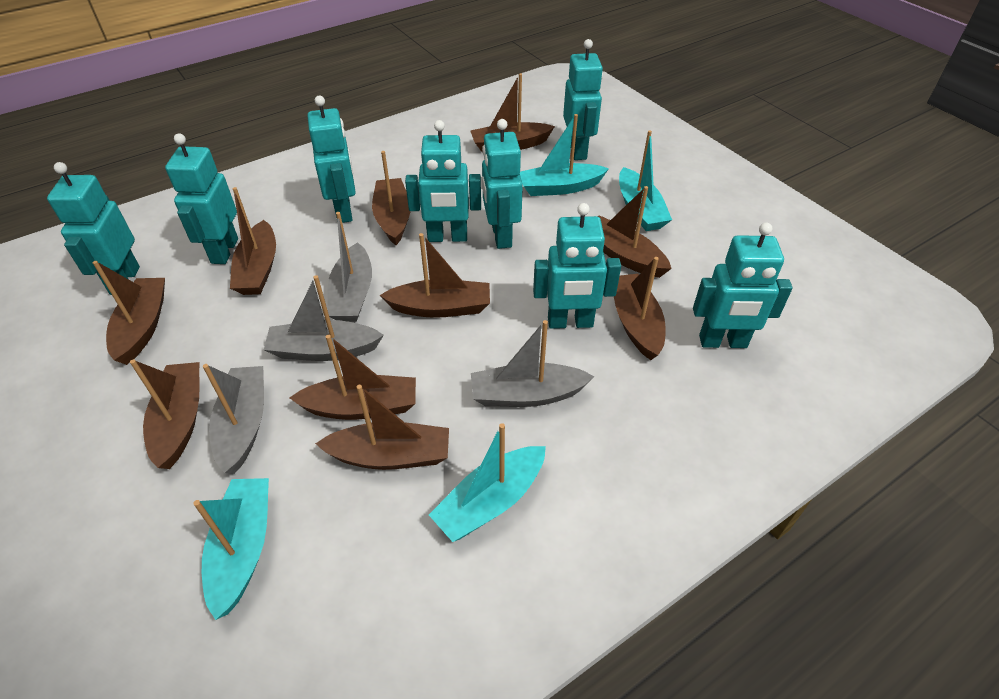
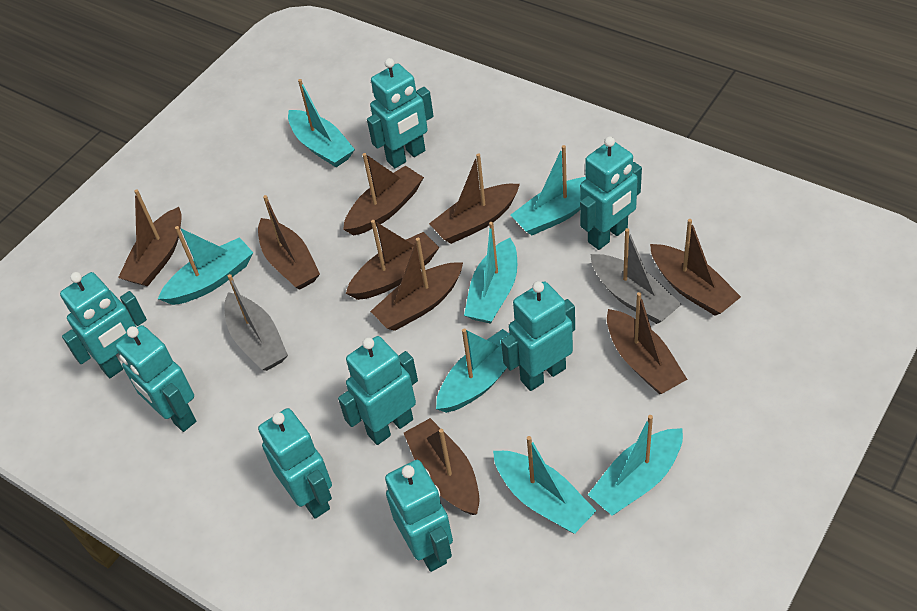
brown boat: [93,261,165,365] [130,359,200,469] [230,187,276,295] [290,335,416,420] [315,385,449,470] [372,151,411,245] [380,233,490,318] [471,73,555,152] [597,186,672,278] [614,257,666,360] = 10 -> [118,189,182,286] [258,195,320,290] [343,153,424,236] [346,220,439,300] [370,238,463,331] [404,418,480,515] [429,153,520,244] [607,292,687,394] [650,219,741,315] = 9
grey boat: [203,364,264,474] [264,275,384,361] [327,212,372,322] [471,320,594,407] = 4 -> [224,274,288,371] [590,228,682,324] = 2
turquoise boat: [193,478,269,620] [429,423,546,542] [520,114,609,196] [619,130,672,231] = 4 -> [158,226,253,305] [288,79,355,167] [436,328,509,413] [464,222,517,324] [493,436,596,534] [511,145,587,235] [588,415,683,516] = 7

